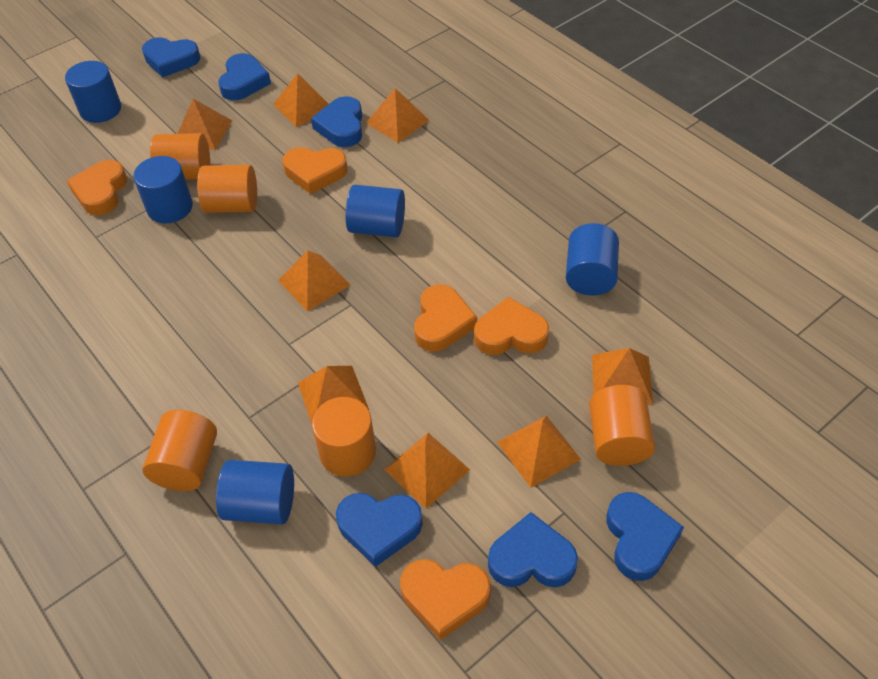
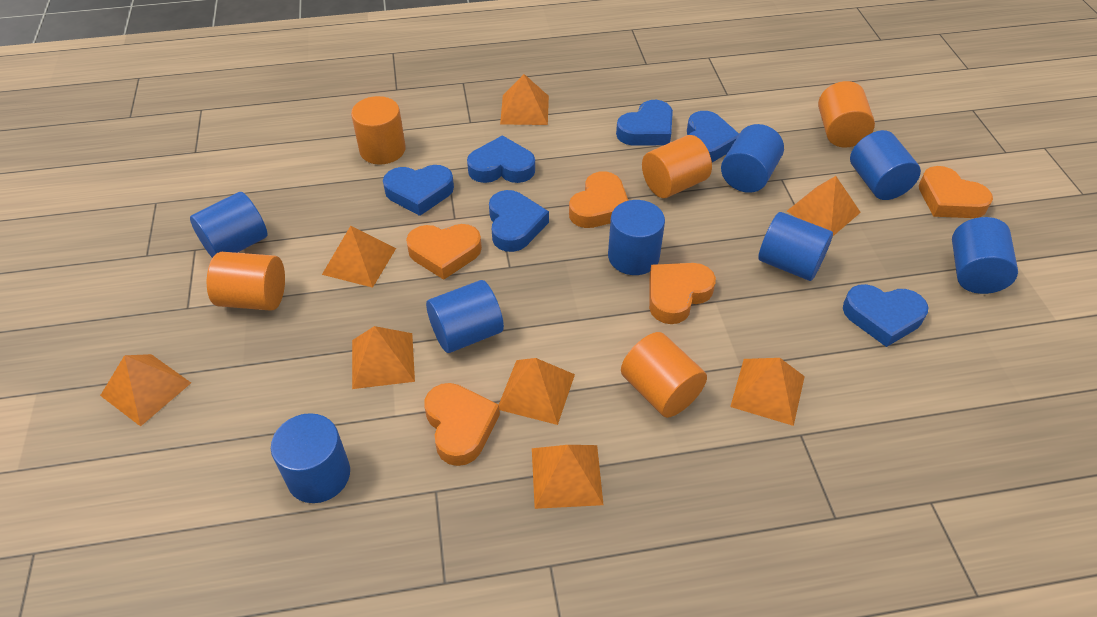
blue cylinder: [65,61,121,123] [133,156,193,223] [216,460,294,524] [345,185,405,238] [566,223,619,295] = 5 -> [190,192,268,258] [271,413,350,503] [426,280,504,353] [608,200,665,275] [721,124,784,193] [758,212,833,281] [850,130,921,200] [952,217,1018,294] = 8

